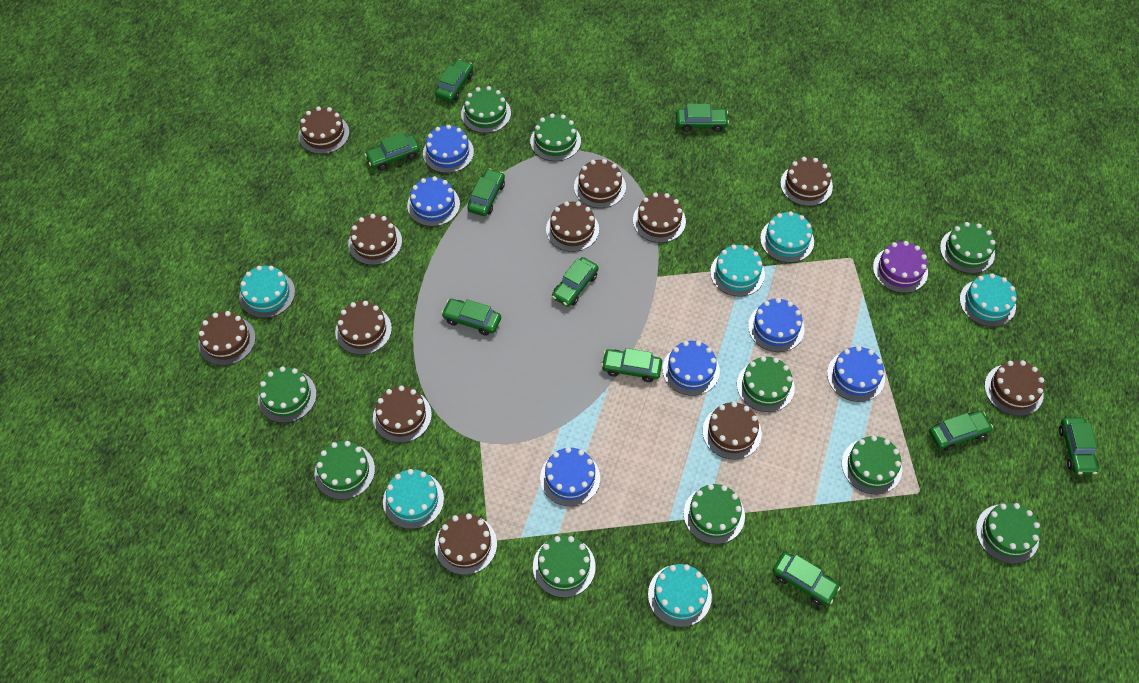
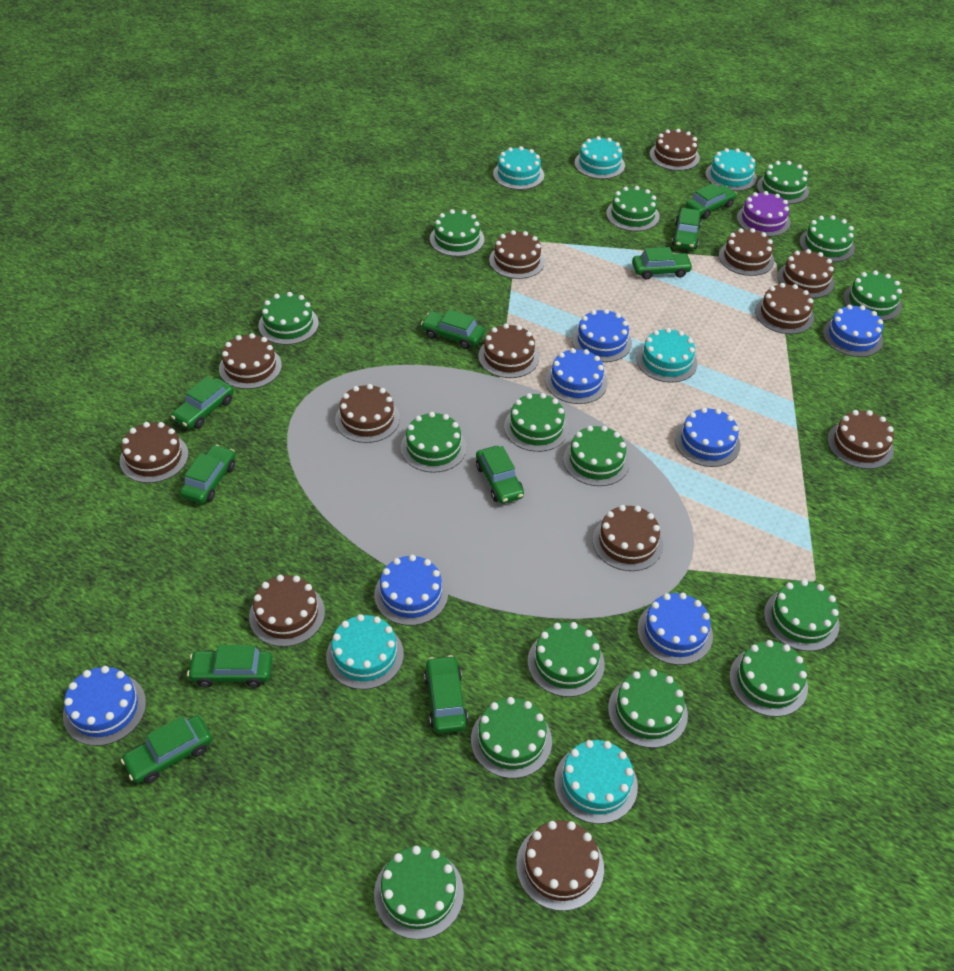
blue cake: [407,176,460,227] [423,125,474,173] [540,447,600,506] [662,341,720,396] [748,298,804,352] [827,346,885,402] = 6 -> [63,666,146,746] [374,555,448,626] [545,348,607,404] [572,309,632,362] [637,593,713,665] [675,407,740,467] [823,304,883,357] = 7
brown cake: [198,311,256,366] [298,106,349,154] [335,301,392,355] [348,214,402,265] [373,386,432,443] [435,513,497,575] [546,201,599,252] [574,159,626,208] [633,192,686,243] [703,402,762,460] [780,157,833,206] [984,360,1045,416] = 12 -> [120,422,188,483] [219,333,282,389] [249,575,325,647] [335,384,400,443] [478,324,539,378] [489,230,545,279] [516,820,604,911] [593,505,663,571] [650,129,700,171] [719,228,774,276] [755,283,814,334] [777,249,834,298] [827,410,894,469] = 13
green cake: [258,366,317,423] [314,441,375,500] [461,86,511,133] [530,113,581,161] [533,535,596,598] [683,484,745,544] [737,356,795,412] [842,435,902,494] [940,222,995,273] [976,503,1040,564] = 10 -> [258,292,319,345] [374,846,464,940] [401,412,467,473] [430,209,484,257] [471,697,552,778] [504,393,569,452] [528,622,605,697] [563,426,630,486] [606,186,660,231] [608,669,688,748] [729,640,808,717] [757,161,809,204] [764,579,839,651] [799,215,855,262] [843,271,902,321] = 15

